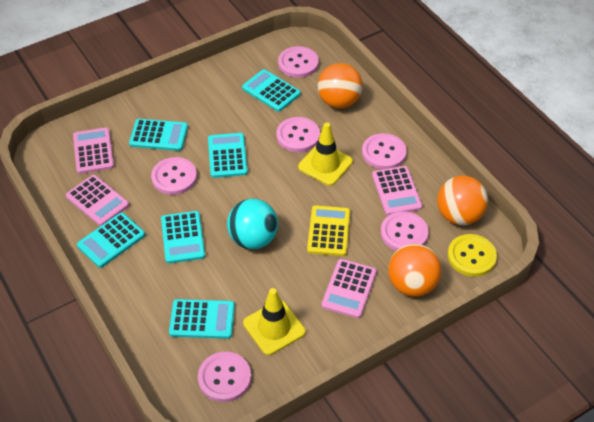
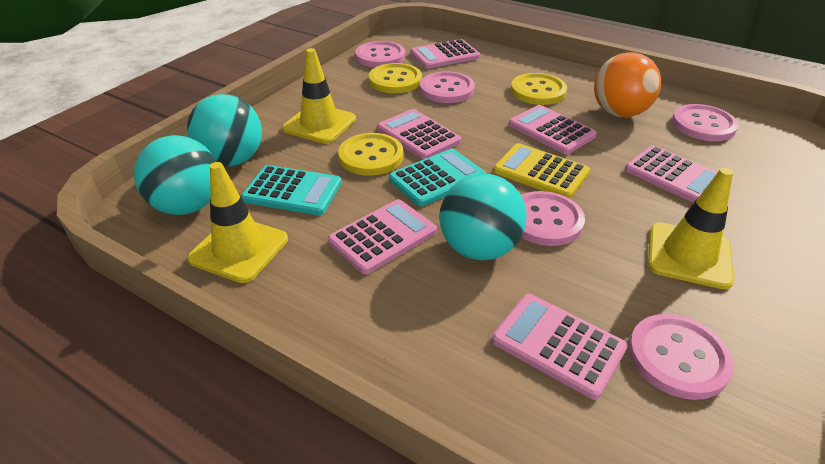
orange ball: [318,63,363,108] [388,244,441,297] [437,176,488,225] = 3 -> [594,52,661,117] = 1
pink button: [151,157,197,195] [198,352,251,402] [277,117,320,152] [278,46,319,78] [362,133,407,169] [381,211,428,251] = 6 -> [355,41,405,68] [420,71,475,103] [521,191,585,246] [629,314,734,400] [672,104,739,141] = 5
pink calculator: [66,175,129,226] [73,127,114,174] [321,259,377,318] [372,166,422,215] = 4 -> [328,199,437,274] [377,109,461,160] [410,39,480,69] [492,294,628,400] [509,105,597,155] [625,145,718,203] = 6
turquoise ball: [227,199,278,249] = 1 -> [134,135,216,215] [187,94,262,166] [439,174,527,260] = 3
turquoise calculator: [77,212,145,268] [129,119,188,151] [161,211,205,264] [169,299,235,339] [208,133,248,178] [242,69,301,112] = 6 -> [241,165,342,215] [389,149,486,207] = 2
yellow button: [447,234,497,277] = 1 -> [338,133,404,176] [369,63,422,93] [511,73,567,105] = 3
yellow traffic cone: [243,288,305,355] [298,122,353,186] = 2 -> [187,162,288,283] [282,48,356,144] [648,168,734,289] = 3

